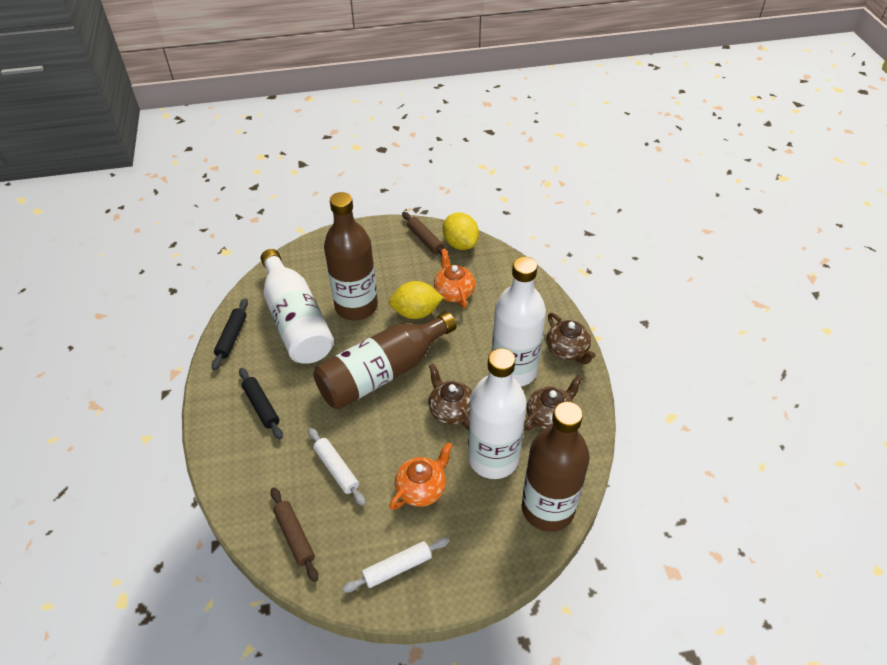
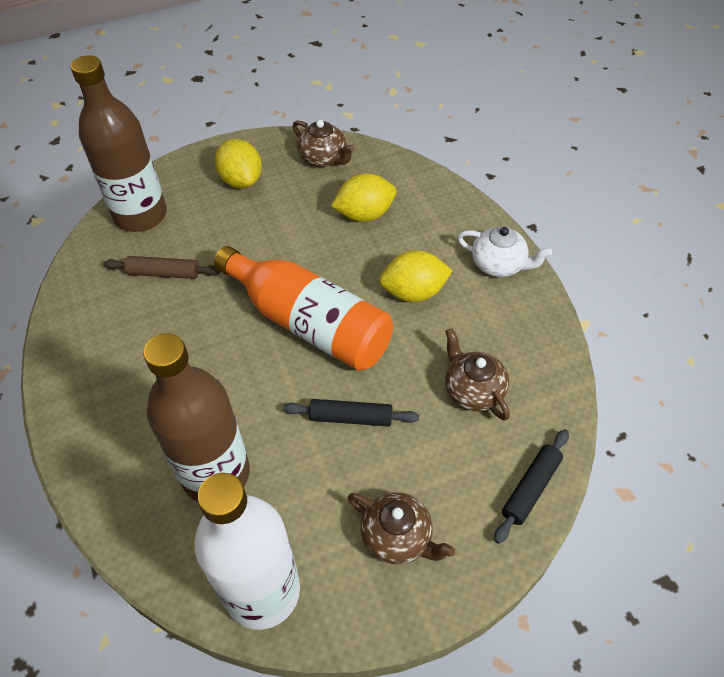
brown bottle: [313,312,457,409] [324,192,378,321] [522,402,590,532] = 3 -> [71,55,167,232] [143,333,250,502] = 2
brown rolling pin: [271,487,318,582] [402,212,450,259] = 2 -> [104,256,220,279] = 1
orange bottle: none = 0 -> [214,246,393,371] = 1
orange teapot: [389,443,452,510] [434,249,475,308] = 2 -> none = 0
white bottle: [261,249,334,364] [468,348,526,479] [492,257,546,387] = 3 -> [194,473,300,630] = 1
white rolling pin: [308,428,366,506] [342,537,450,593] = 2 -> none = 0
white teapot: none = 0 -> [457,226,552,277] = 1
yellow lemon: [389,281,444,319] [443,213,479,250] = 2 -> [215,139,262,188] [331,174,396,222] [379,250,453,302] = 3

